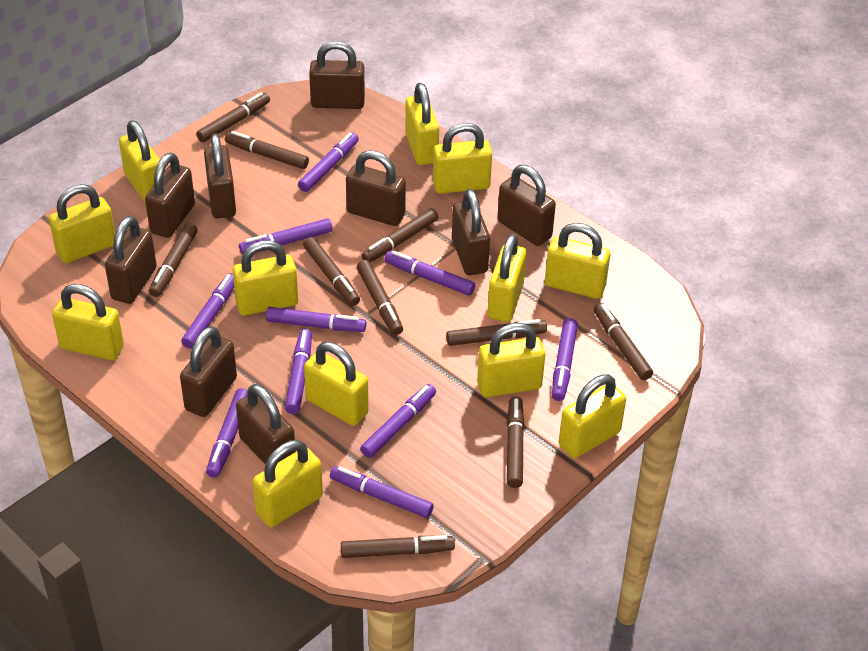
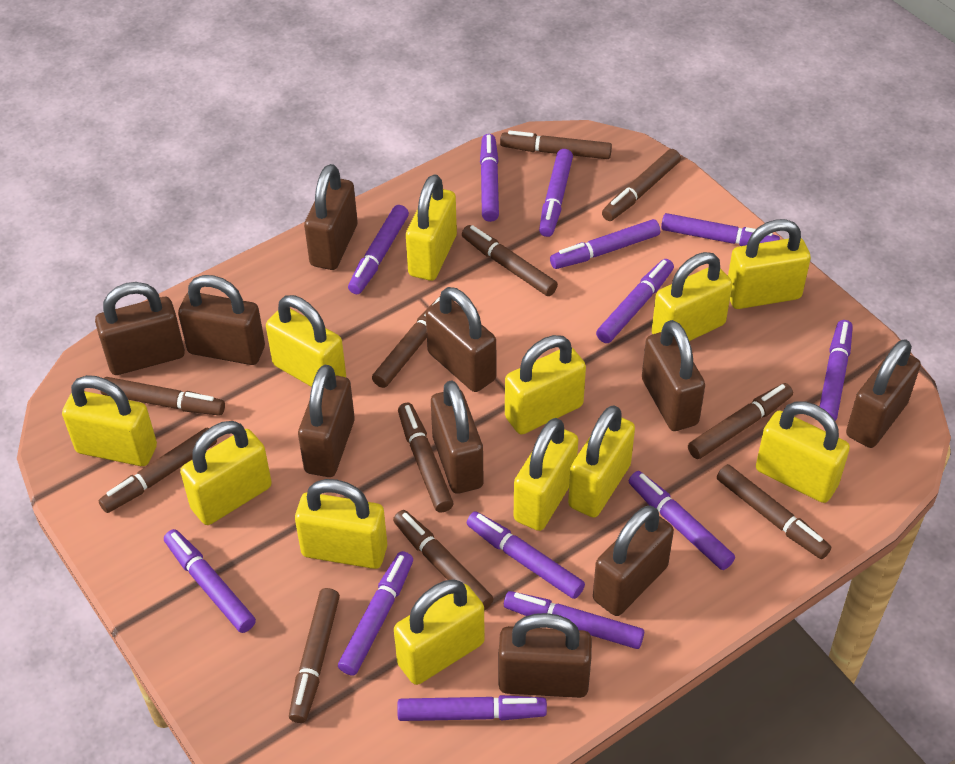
brown marker: [149,223,198,297] [196,92,270,142] [225,131,309,169] [303,237,360,306] [341,535,455,558] [357,260,403,335] [361,208,438,262] [446,319,547,346] [507,397,524,488] [594,303,653,380] = 10 -> [98,428,217,513] [100,377,225,416] [289,588,340,723] [372,296,440,388] [393,510,493,611] [398,403,453,513] [462,225,558,296] [500,130,612,159] [602,149,681,221] [688,383,793,459] [717,464,831,559] = 11
brown padlock: [105,216,157,304] [145,153,195,238] [180,326,237,417] [204,133,236,218] [236,384,296,464] [309,41,365,109] [346,150,406,226] [452,189,490,275] [497,165,556,246] = 9 -> [95,282,185,375] [178,275,265,365] [298,365,355,477] [304,164,358,270] [426,287,496,392] [431,380,484,494] [499,613,592,698] [593,506,674,616] [642,320,705,431] [846,339,921,448] = 10
purple marker: [181,273,234,349] [206,388,248,478] [239,218,333,255] [266,307,366,332] [285,329,312,414] [298,133,359,192] [330,466,434,518] [360,384,436,458] [384,250,475,296] [552,318,578,401] = 10 -> [164,529,256,633] [338,551,413,676] [348,205,409,294] [397,695,547,721] [467,511,585,599] [480,134,499,222] [504,591,644,649] [539,149,573,237] [550,219,660,269] [596,259,674,343] [629,471,735,570] [661,213,780,246] [819,320,853,421] = 13

